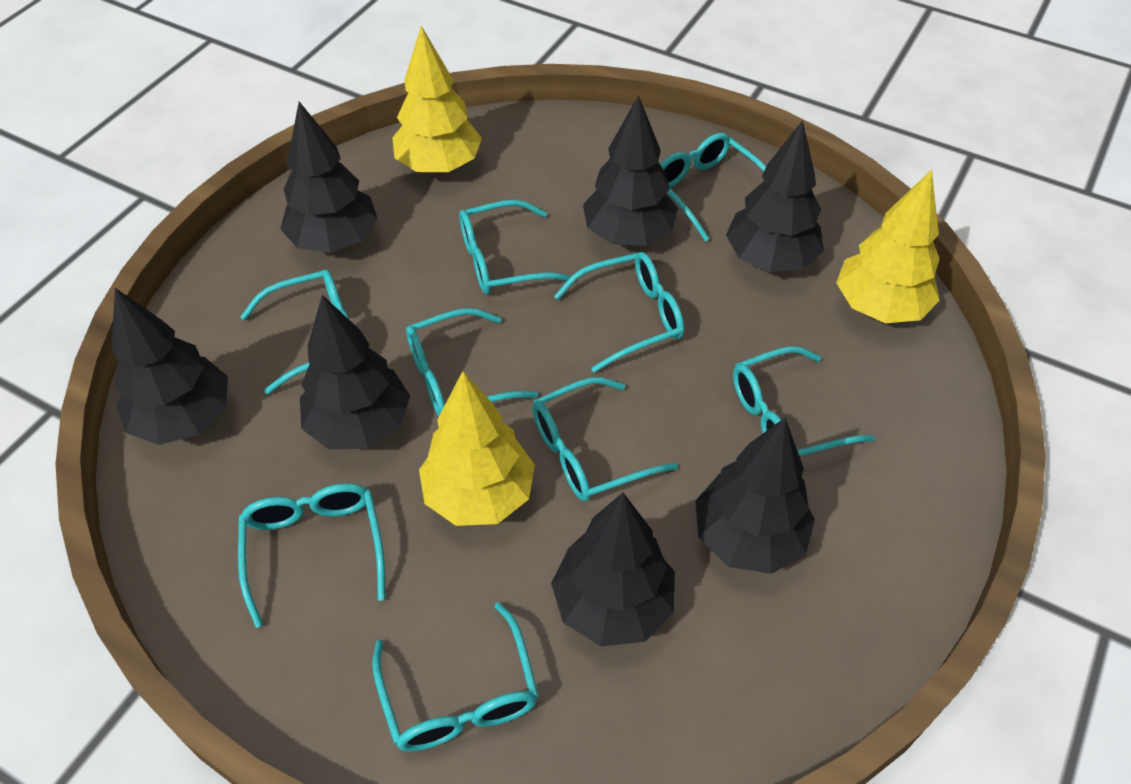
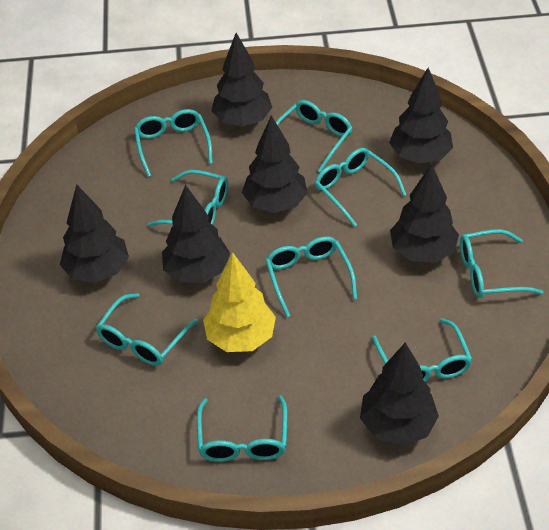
yellow tree: [392,26,482,173] [419,371,535,526] [836,170,940,323] = 3 -> [203,252,276,352] = 1

